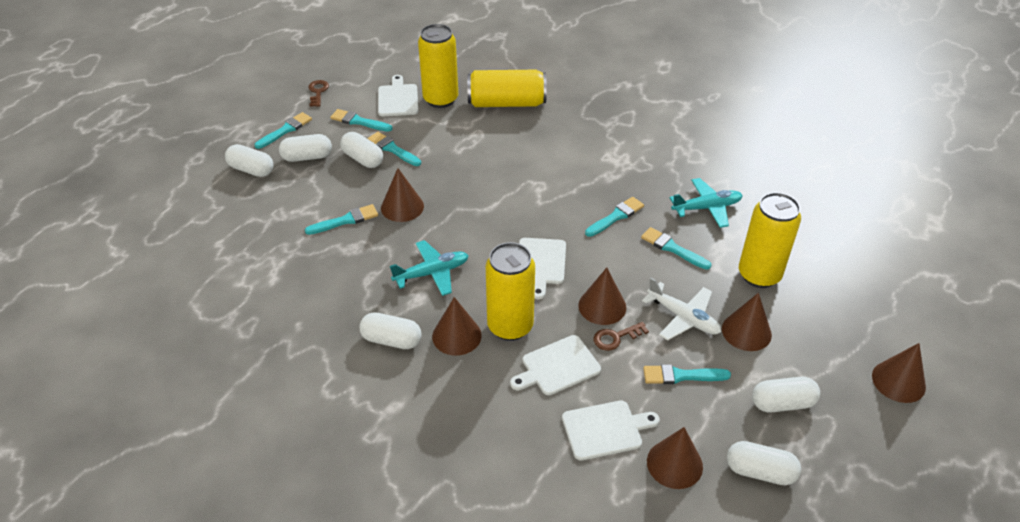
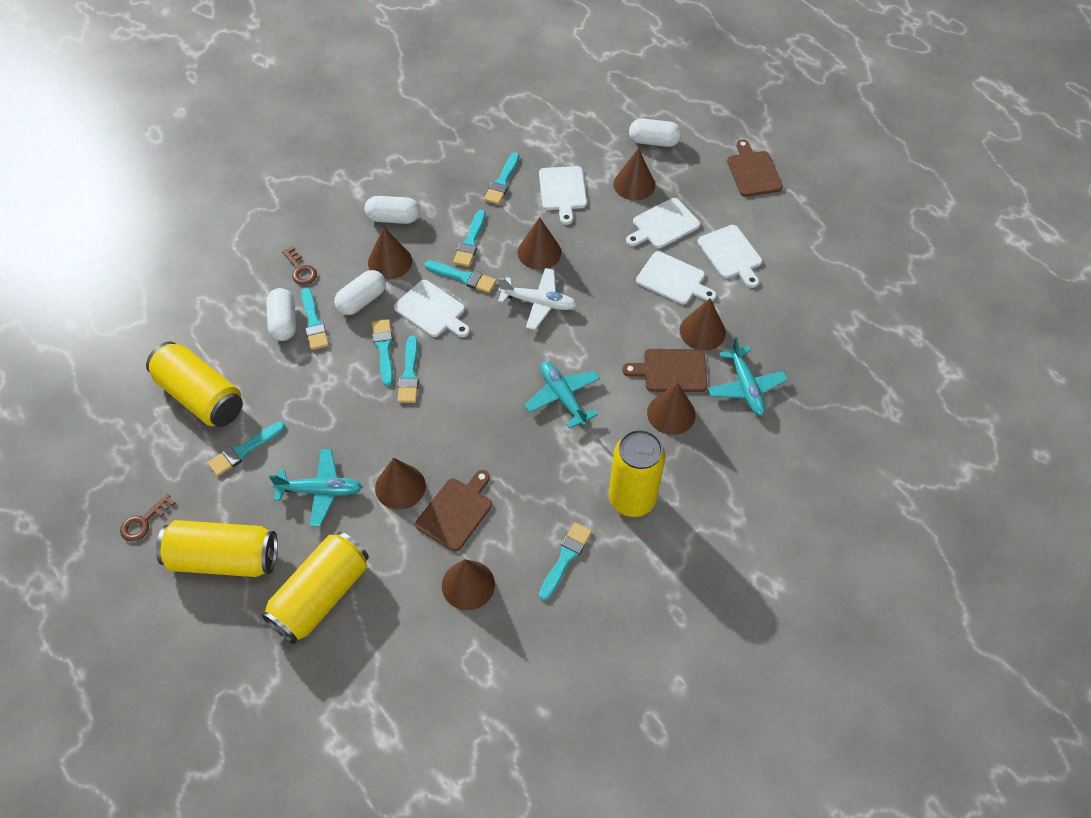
brown cone: [381,168,424,222] [432,297,482,356] [578,268,626,325] [647,427,703,489] [722,293,772,351] [872,343,926,403] = 6 -> [368,227,412,279] [375,458,426,510] [442,559,495,610] [518,217,561,270] [613,148,655,201] [647,382,696,435] [680,298,726,351] = 7
brown cutting board: none = 0 -> [415,470,492,552] [622,349,707,392] [727,139,783,197] = 3
turquoise brush: [254,112,312,149] [305,204,378,235] [330,109,392,132] [367,132,421,166] [585,197,644,237] [641,227,711,270] [643,364,731,384] = 7 -> [207,421,285,476] [301,287,329,350] [372,319,393,387] [397,336,419,403] [425,261,496,293] [453,210,486,267] [484,152,519,205] [539,523,592,601] = 8
turquoise plane: [390,240,469,296] [669,178,743,228] = 2 -> [269,449,362,526] [524,362,600,429] [708,337,788,416] = 3
white capsule: [225,144,273,177] [279,134,332,162] [340,132,383,168] [359,312,422,349] [727,441,801,485] [752,377,820,413] = 6 -> [266,288,296,341] [334,270,386,315] [364,196,420,224] [629,118,682,147] = 4
white cutting board: [378,75,418,116] [510,335,601,395] [519,238,566,299] [562,400,660,461] = 4 -> [394,280,470,337] [539,166,587,225] [626,198,700,248] [636,251,716,305] [698,225,762,288] = 5

